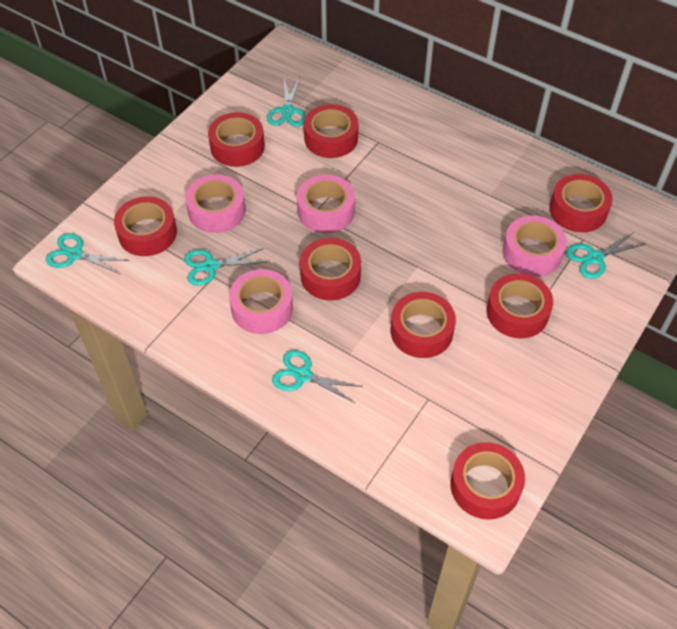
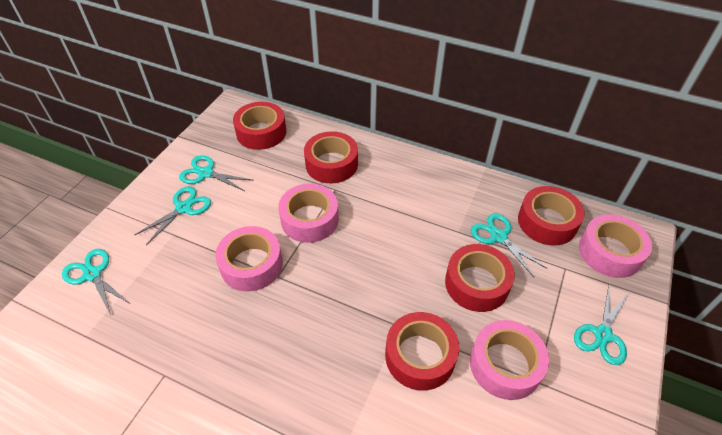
red tape: [114,196,177,256] [208,112,265,167] [300,238,361,300] [304,104,359,158] [390,292,456,358] [450,442,525,519] [487,273,553,338] [549,174,613,232] = 8 -> [233,102,286,150] [304,131,358,183] [385,312,459,391] [445,244,515,312] [518,186,585,246] = 5

